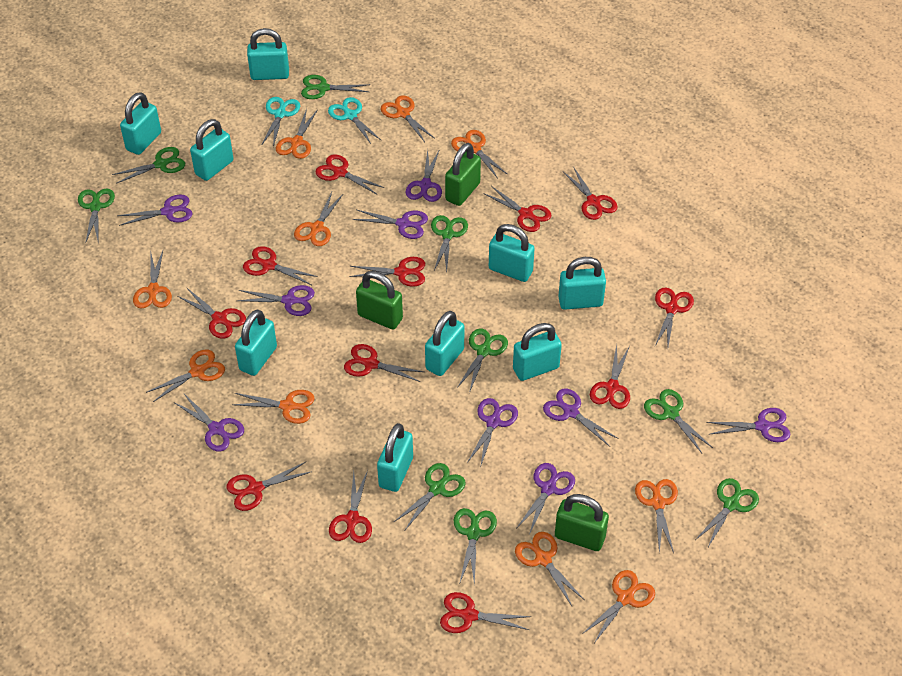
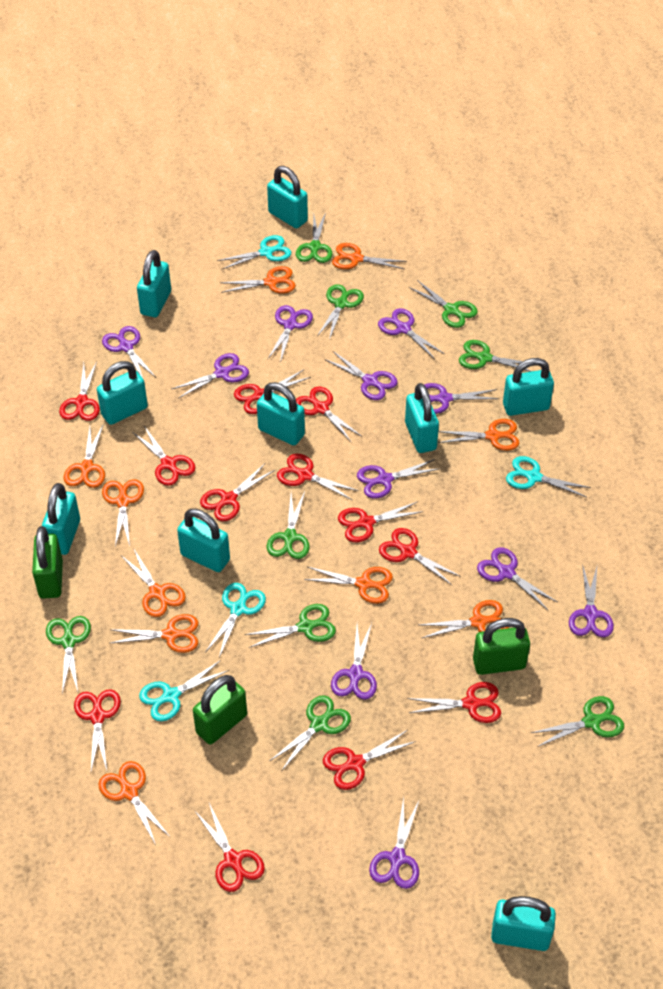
purple scissors: [117,194,193,226] [174,394,244,451] [237,285,315,316] [353,210,428,239] [406,149,442,202] [467,398,518,468] [516,463,575,535] [543,389,619,447] [706,408,791,442] = 9 -> [102,326,155,378] [171,353,249,399] [268,305,313,363] [324,351,398,400] [331,623,377,700] [357,459,439,499] [369,797,420,889] [378,308,445,359] [424,383,500,414] [477,547,557,611] [569,564,614,637] = 11
turquoise scissors: [261,97,300,147] [328,97,382,144] = 2 -> [139,660,229,722] [205,583,266,658] [217,235,291,269] [506,456,591,498] = 4

